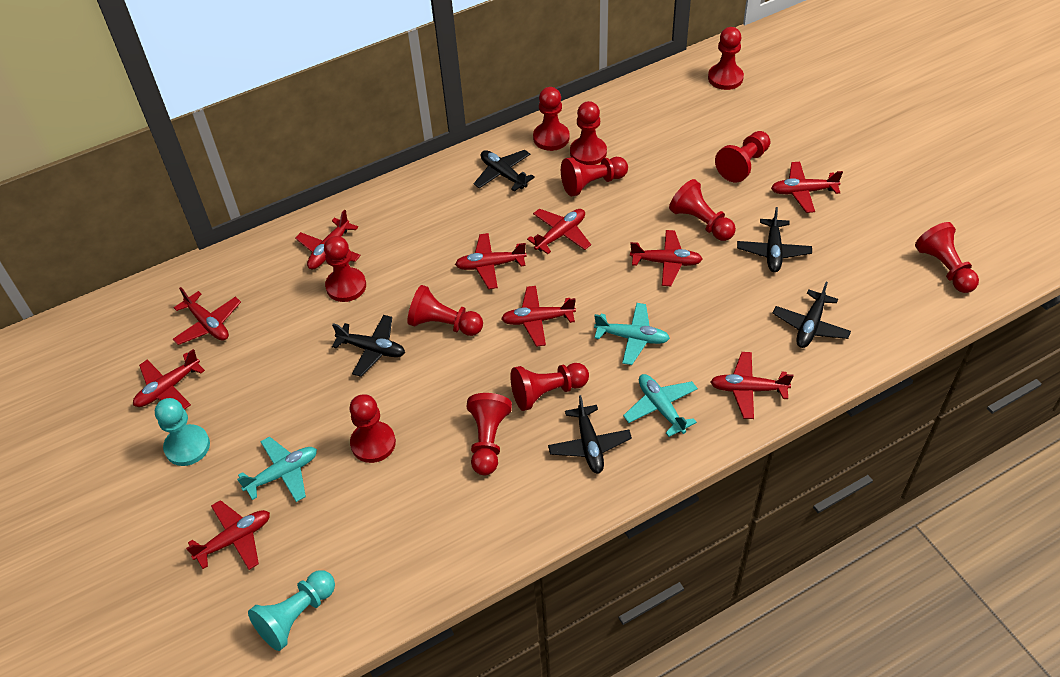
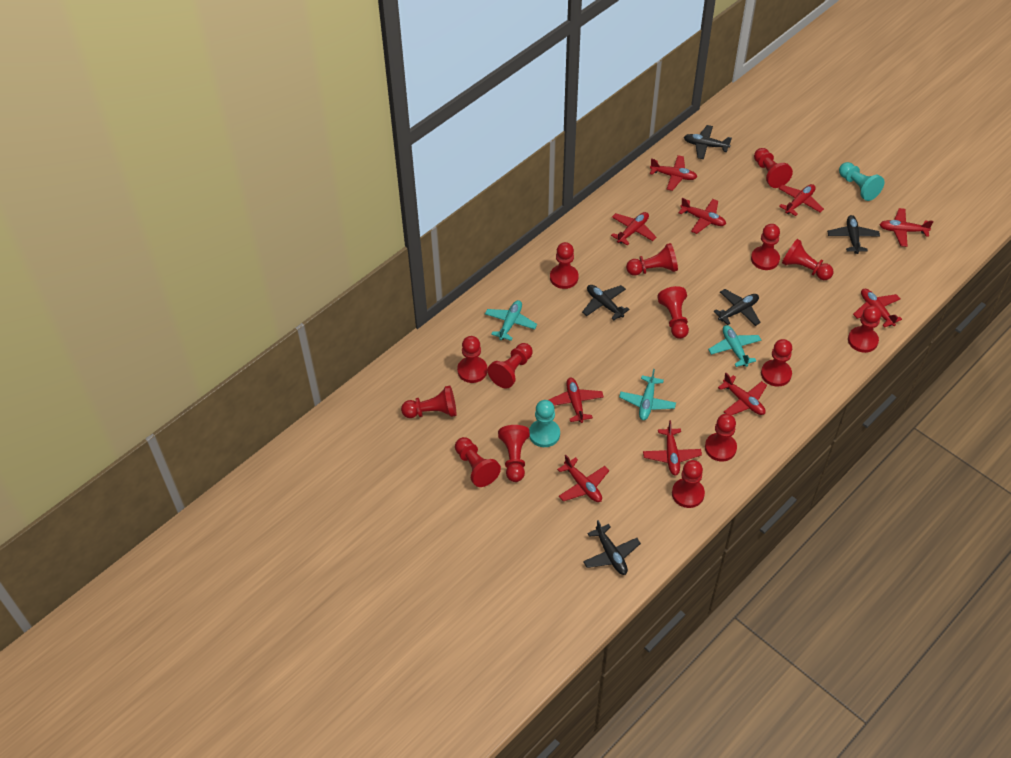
red pawn: [324,236,366,302] [349,394,396,463] [407,285,483,336] [467,393,512,475] [510,363,589,411] [533,87,570,151] [561,157,628,196] [570,101,607,165] [669,179,736,241] [708,27,744,90] [715,131,770,183] [915,222,979,293] = 12 -> [401,386,456,418] [455,437,501,487] [457,336,488,383] [488,343,533,389] [498,425,530,482] [550,242,579,289] [626,243,678,275] [657,286,689,339] [672,460,705,508] [705,414,737,461] [751,224,780,270] [754,148,793,188] [761,339,792,387] [782,239,833,280] [848,305,881,353] = 15

